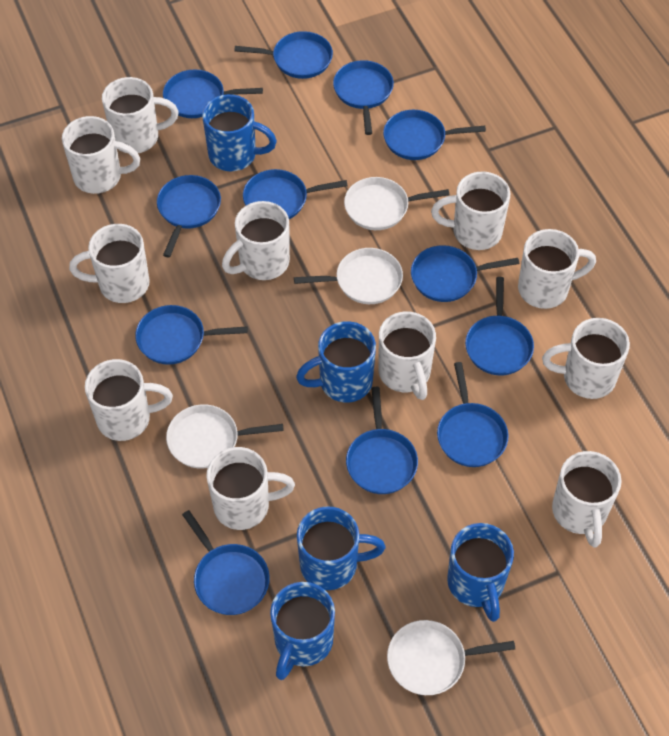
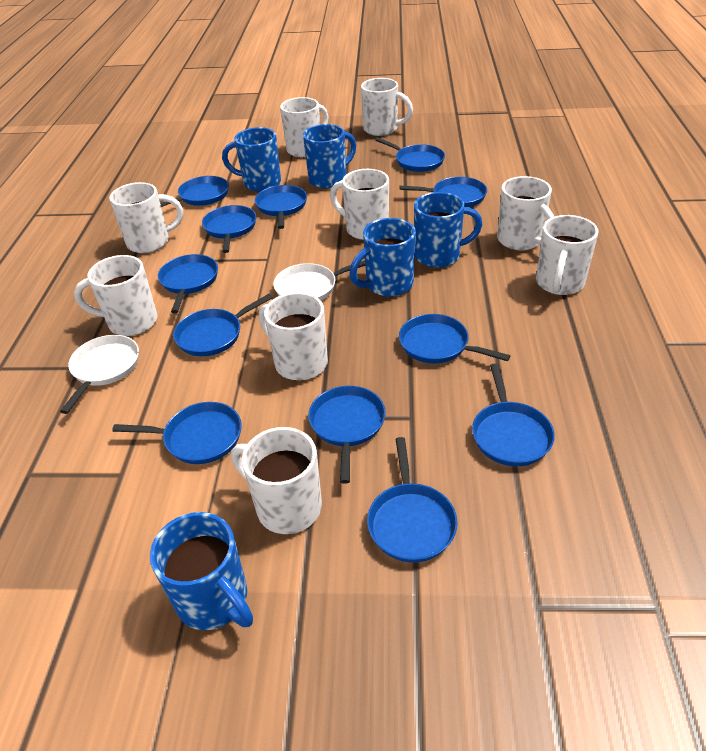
white mug: [62,116,140,194] [69,224,150,303] [85,359,173,441] [102,77,179,153] [206,447,295,530] [222,201,290,280] [378,312,436,400] [431,171,510,250] [518,229,596,309] [542,318,630,399] [552,451,622,548] = 11 -> [74,255,157,336] [109,182,183,253] [231,427,322,534] [259,292,328,380] [280,97,328,157] [330,169,389,240] [361,78,413,136] [497,176,554,251] [536,215,598,295] = 9
white pan: [166,404,284,469] [294,248,403,304] [344,177,450,230] [387,620,515,695] = 4 -> [60,335,139,414] [273,260,365,300] = 2

